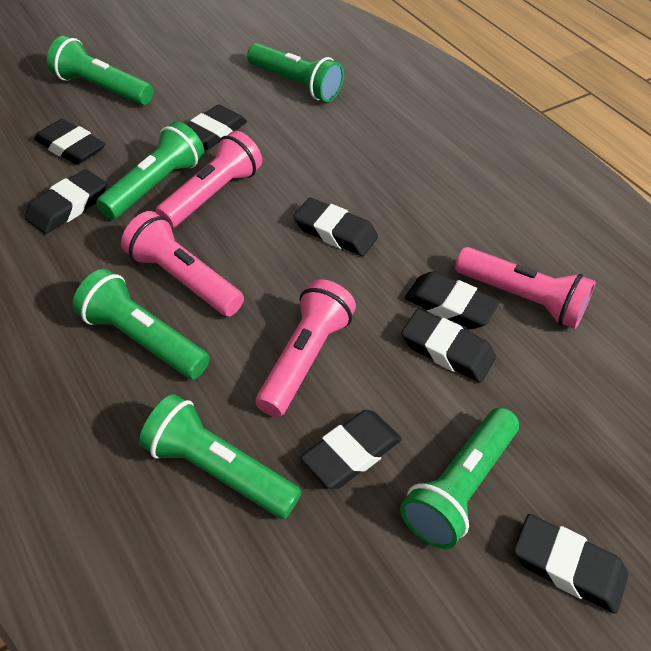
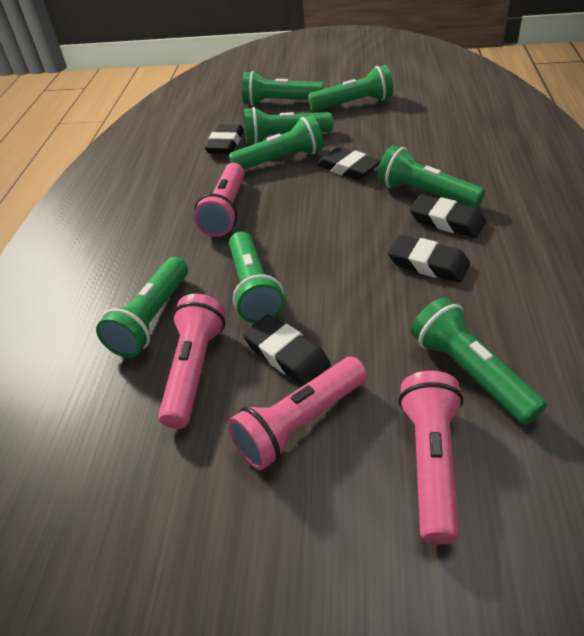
black eraser: [24,169,107,234] [34,119,105,165] [187,105,247,150] [293,198,378,256] [300,410,402,489] [401,309,496,383] [404,271,500,329] [514,514,628,614] = 8 -> [205,124,244,154] [243,315,330,386] [317,147,381,180] [387,235,470,283] [409,194,486,238] = 5
green flashlight: [47,36,153,105] [72,269,210,379] [96,121,204,219] [139,394,301,519] [247,43,344,102] [400,408,519,549] = 6 -> [96,257,188,358] [229,115,324,170] [229,231,285,324] [242,71,323,106] [244,107,333,144] [308,65,393,111] [377,145,485,208] [411,297,547,425] = 8

